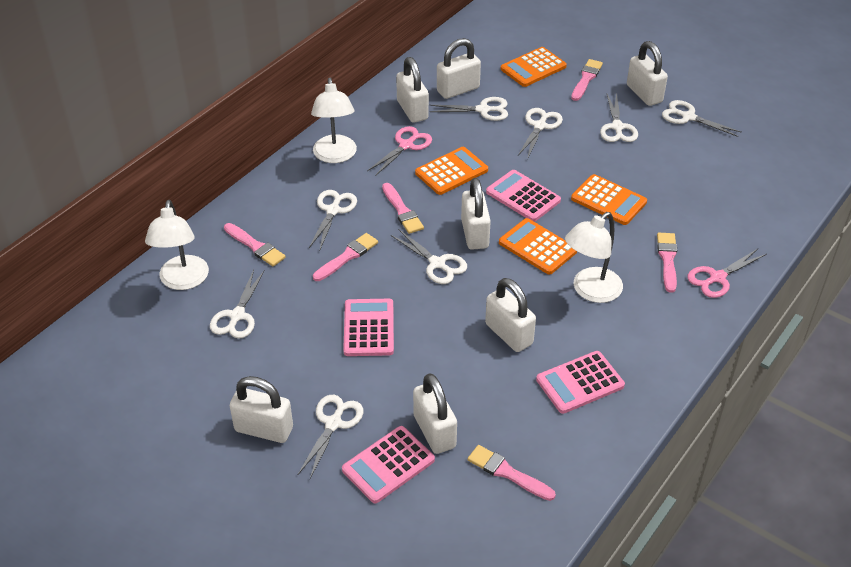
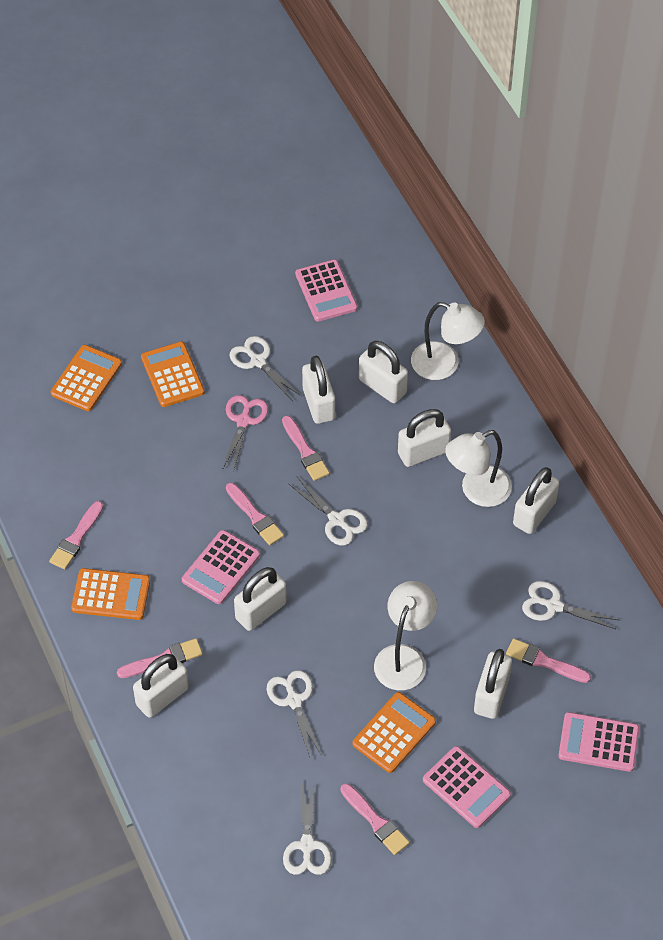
pink scissors: [367,126,432,176] [687,249,766,298] = 2 -> [222,395,268,473] = 1
white scissors: [210,270,264,339] [298,395,363,479] [309,190,357,249] [391,229,467,284] [429,97,508,121] [518,108,563,159] [600,92,638,142] [662,100,742,137] = 8 -> [229,336,301,401] [266,670,322,759] [283,782,332,875] [289,477,368,546] [522,581,618,629] = 5

